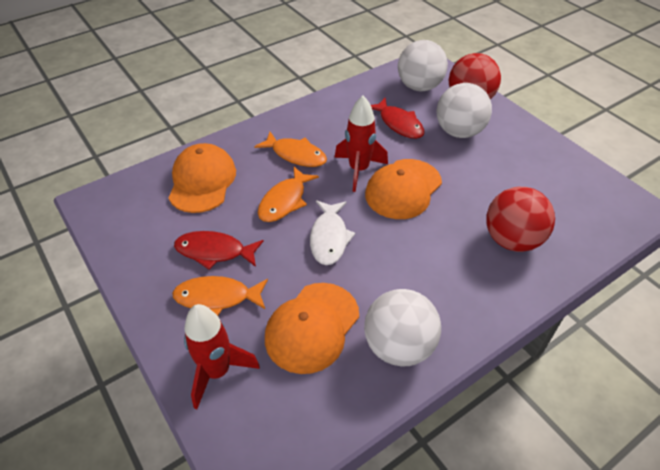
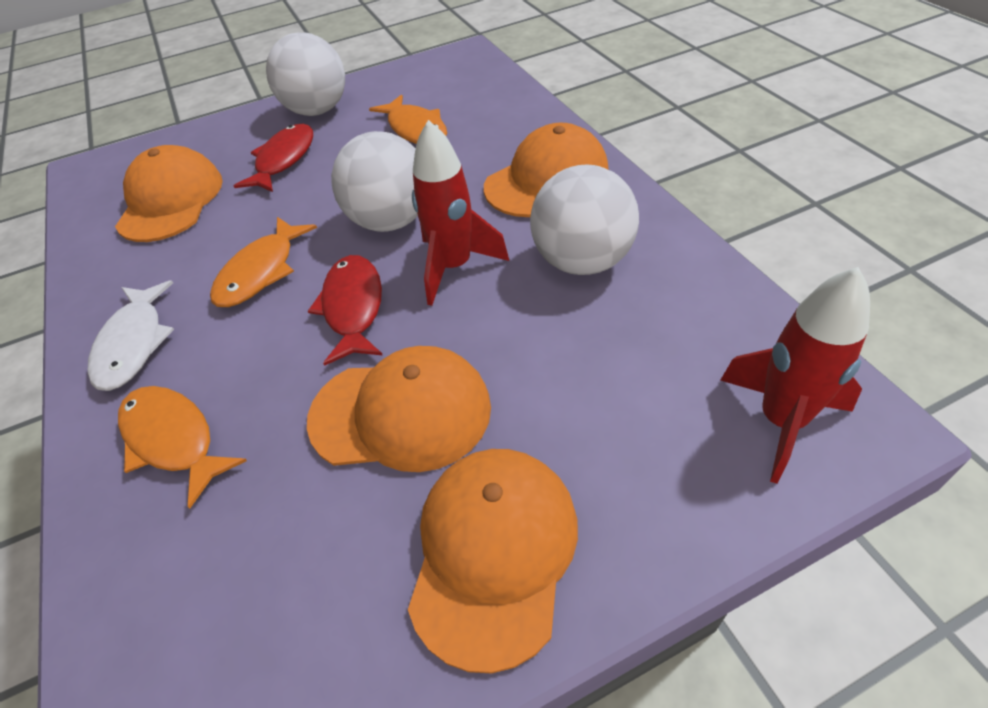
orange cap: [169,143,236,213] [265,283,359,374] [365,159,442,219] = 3 -> [115,145,223,242] [307,346,491,472] [408,449,578,673] [484,123,609,217] = 4
red ball: [449,53,501,99] [486,187,555,252] = 2 -> none = 0

